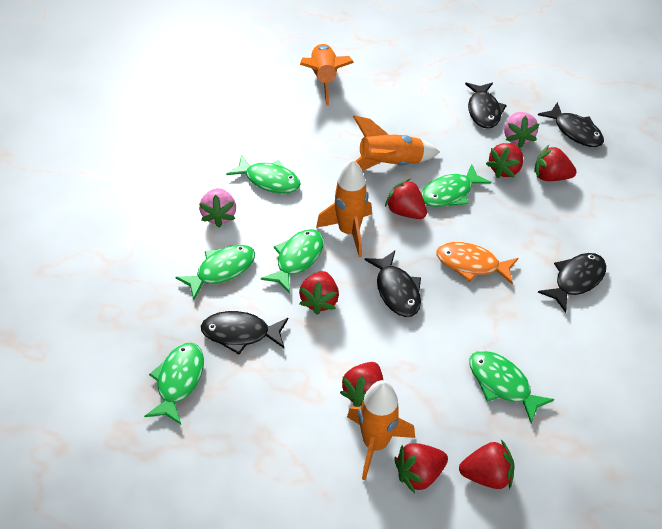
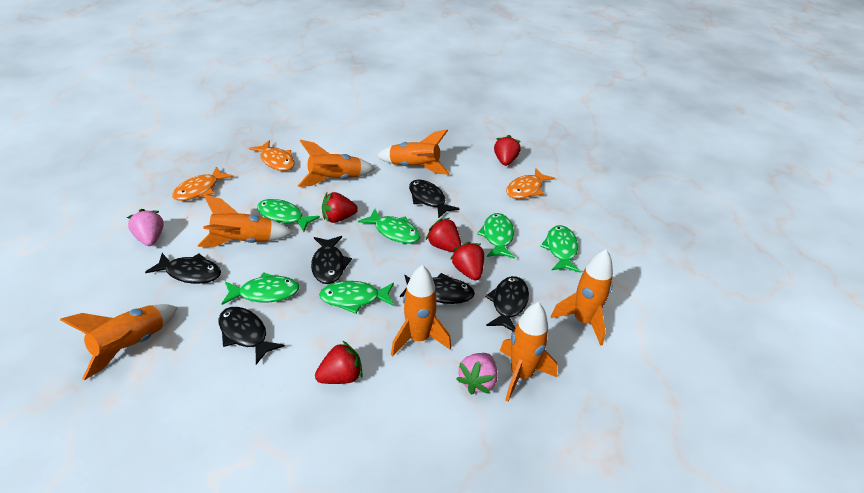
black fish: [201,311,288,355] [364,251,421,317] [465,82,507,129] [538,102,604,147] [538,253,606,313] = 5 -> [145,253,221,284] [219,307,285,365] [311,236,352,284] [400,273,475,304] [409,180,460,218] [485,276,529,332] = 6
orange fish: [436,242,518,284] = 1 -> [172,167,233,201] [249,140,294,171] [506,168,555,199] = 3
orange rocket: [300,44,354,106] [316,159,372,257] [347,380,415,480] [353,115,440,171] = 4 -> [60,304,178,380] [198,194,293,247] [298,140,376,187] [377,129,450,175] [391,265,451,356] [500,302,558,401] [551,249,613,346] = 7
red strawberry: [299,271,339,314] [340,362,383,407] [385,179,427,219] [394,443,448,494] [459,439,515,490] [486,143,523,178] [534,145,577,181] = 7 -> [315,341,363,384] [322,192,358,223] [426,218,461,252] [451,242,484,280] [494,135,521,166] = 5

